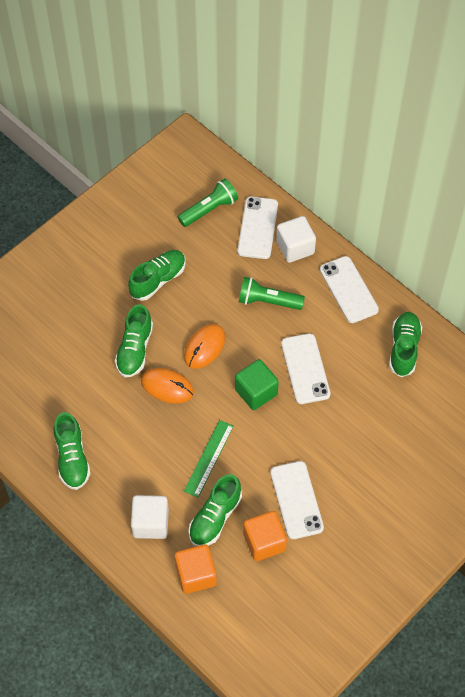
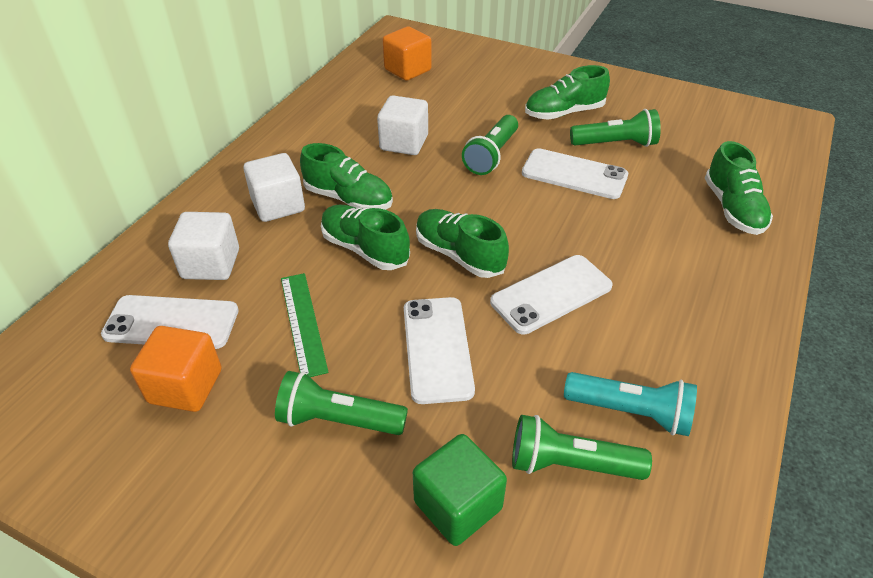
green flashlight: [178,178,238,227] [239,277,305,310] = 2 -> [275,371,408,435] [462,115,518,175] [512,415,652,480] [570,109,661,147] = 4
orange mouse: [141,368,194,403] [184,324,225,369] = 2 -> none = 0
turquoise flashlight: none = 0 -> [564,372,697,436] = 1
white cube: [131,495,169,539] [276,216,316,263] = 2 -> [168,212,239,280] [243,153,305,222] [377,95,428,155] = 3

